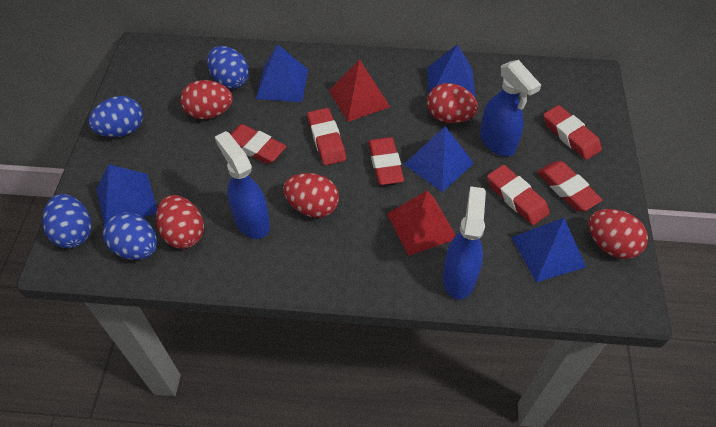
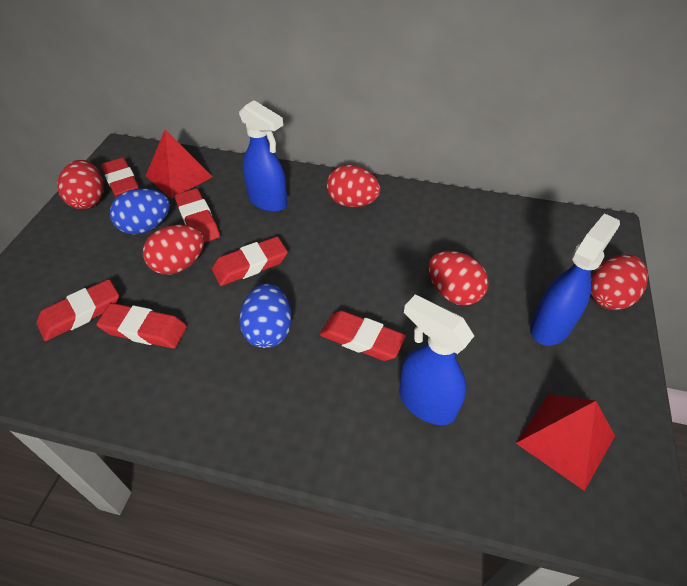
blue egg: [42,194,91,248] [89,96,143,137] [103,212,157,260] [207,46,249,89] = 4 -> [110,189,170,234] [239,283,292,348] = 2
blue pyramid: [96,164,157,225] [256,44,308,102] [404,126,474,192] [427,44,475,97] [512,218,586,282] = 5 -> none = 0

